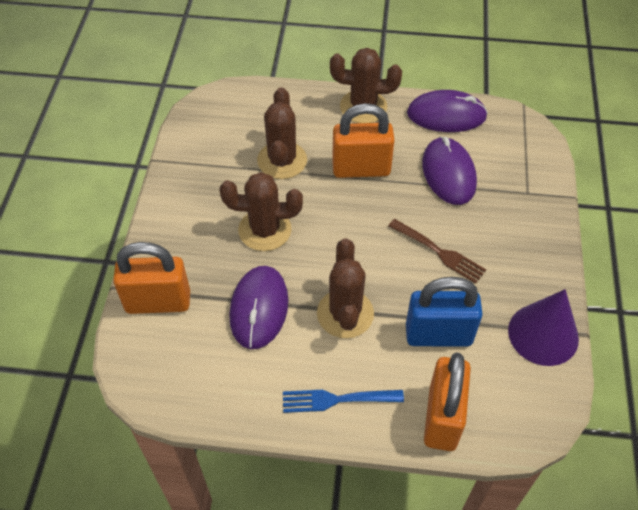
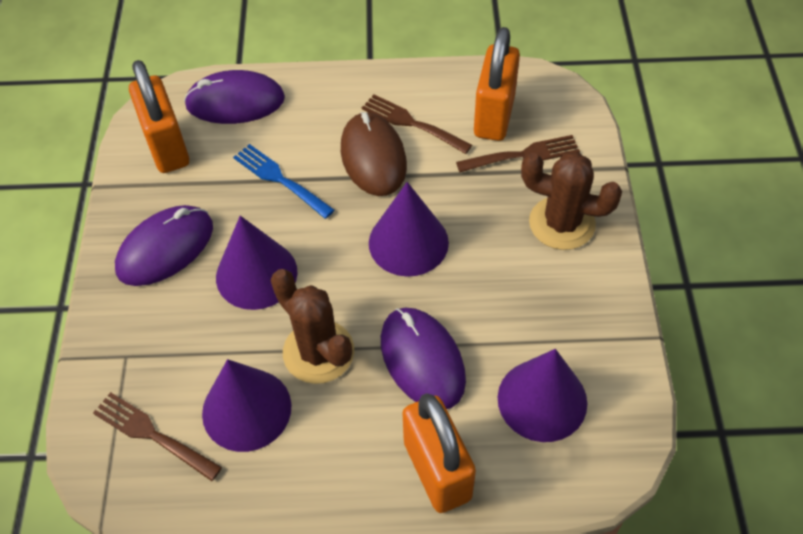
blue padlock: [406,277,483,347] = 1 -> none = 0
brown cactus: [220,172,303,251] [257,88,307,179] [317,238,374,338] [330,48,402,123] = 4 -> [271,269,354,384] [521,152,622,250] = 2
brown fork: [388,219,486,284] = 1 -> [93,392,222,481] [362,94,472,154] [456,135,580,172] = 3
brown mouse: none = 0 -> [341,112,407,196] = 1
purple cone: [508,289,579,366] = 1 -> [202,359,292,452] [216,216,297,310] [369,182,449,277] [498,349,587,442] = 4

